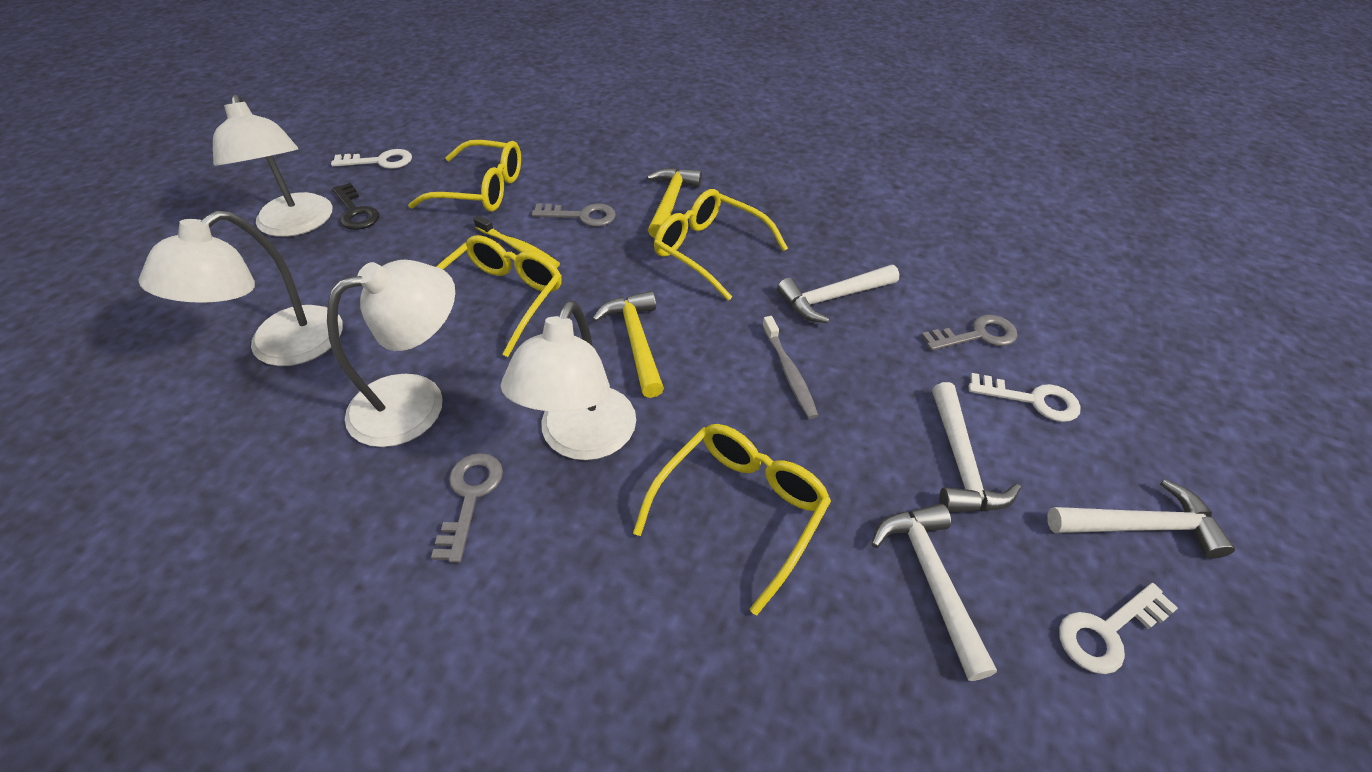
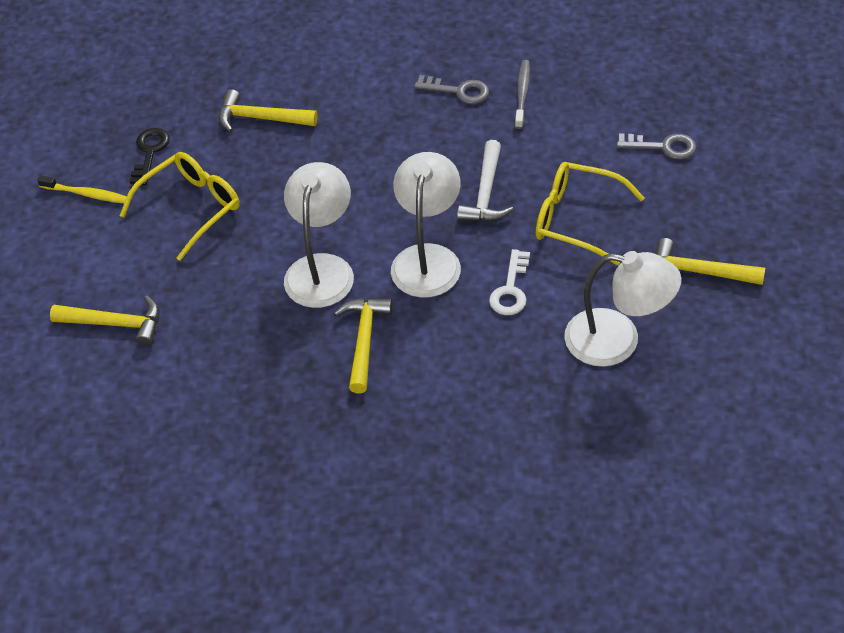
grey key: [431,453,503,563] [532,203,616,227] [921,315,1017,351] = 3 -> [414,75,489,104] [617,133,696,159] = 2
white hammer: [777,265,899,323] [871,503,997,681] [932,382,1021,513] [1047,479,1235,559] = 4 -> [457,140,514,222] = 1
white key: [331,149,412,169] [969,373,1080,422] [1059,583,1178,674] = 3 -> [489,249,530,315] = 1
white lamp: [138,211,343,366] [213,95,332,237] [327,260,455,447] [501,300,636,460] = 4 -> [284,162,354,308] [391,152,461,298] [564,251,681,366] = 3
yellow glasses: [408,140,521,212] [436,235,562,357] [633,424,831,615] [654,189,788,301] = 4 -> [120,152,240,261] [536,162,645,265] = 2
yellow hammer: [592,291,664,398] [647,168,702,238] = 2 -> [50,296,160,347] [219,89,318,132] [334,298,392,393] [656,238,765,285] = 4

